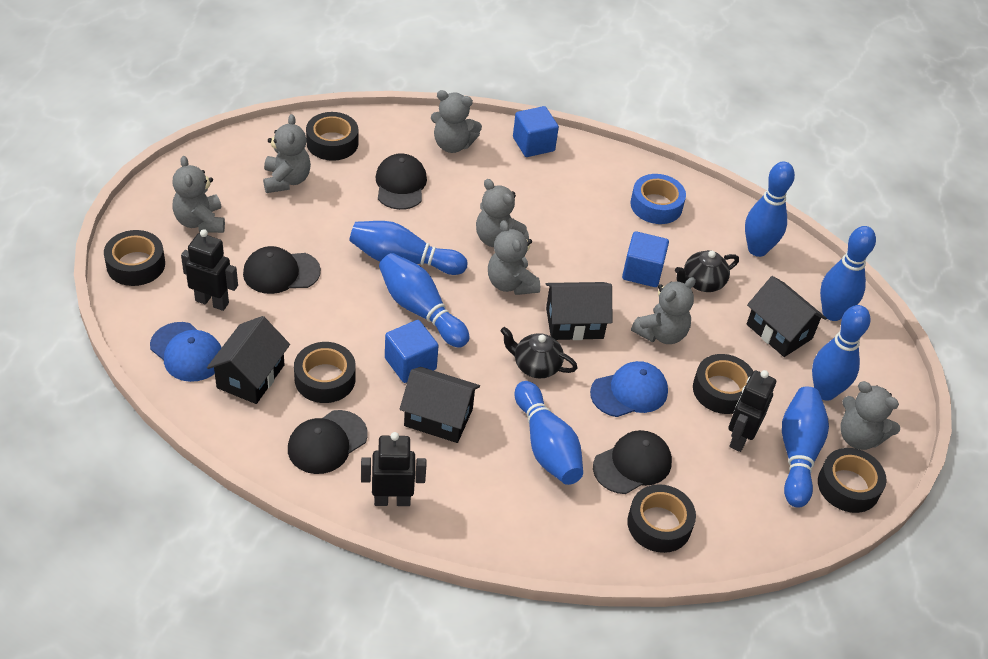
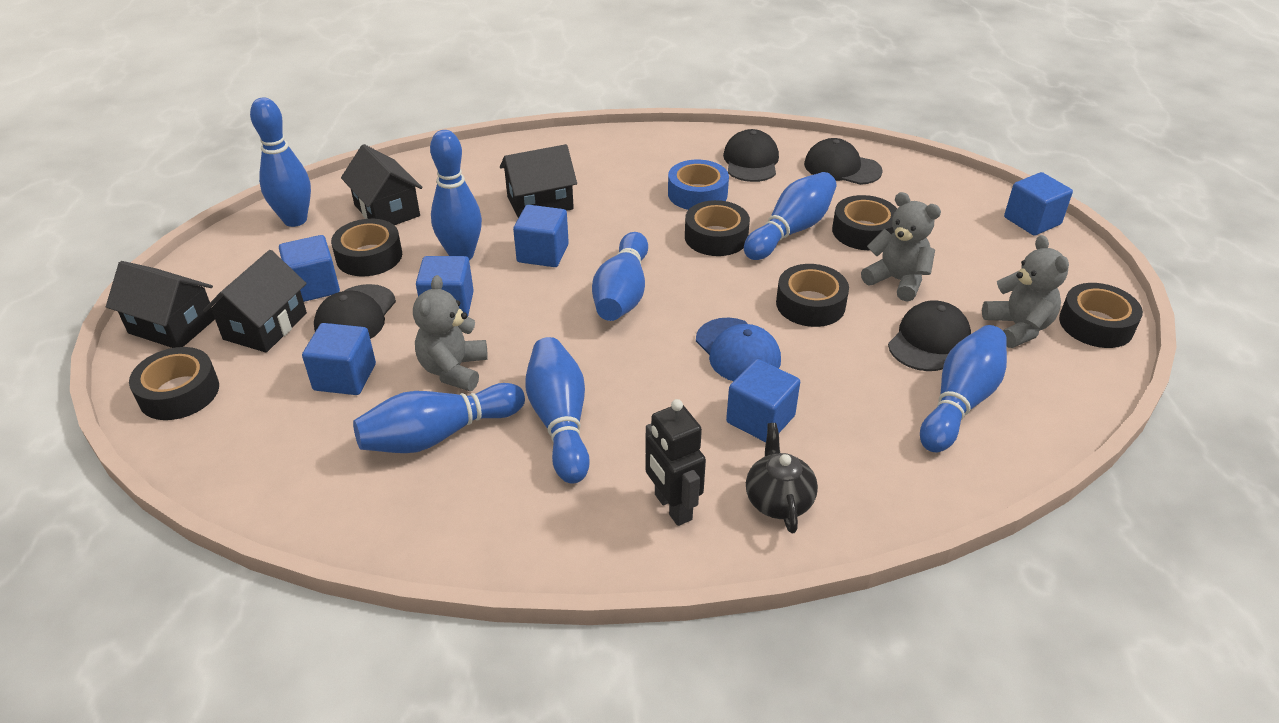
black robot: [181,229,238,311] [361,432,426,506] [728,370,776,452] = 3 -> [646,399,706,526] = 1
black teapot: [500,327,577,378] [675,250,739,292] = 2 -> [746,423,818,533] = 1
blue cap: [150,322,222,382] [590,361,668,417] = 2 -> [696,318,781,381] = 1
blue cube: [385,320,439,383] [513,106,559,157] [622,231,669,287] = 3 -> [279,235,340,302] [302,323,376,395] [416,256,474,317] [513,205,569,267] [726,359,800,442] [1004,172,1073,236] = 6
grey teddy bear: [172,156,225,233] [263,114,311,193] [431,90,482,153] [476,179,529,247] [488,220,540,295] [631,277,696,344] [840,381,900,450] = 7 -> [413,275,488,391] [861,192,941,302] [982,235,1069,348] = 3

